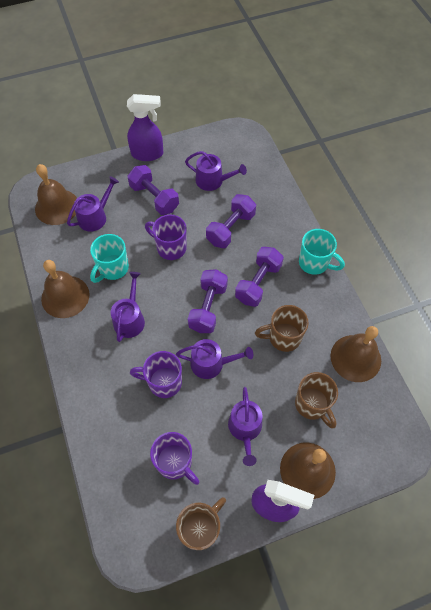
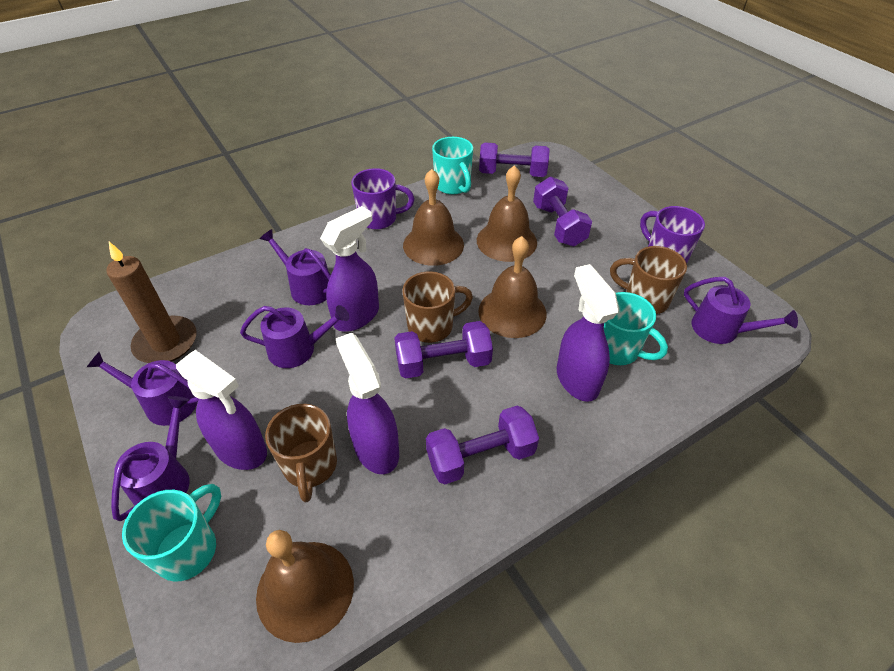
brown candle: none = 0 -> [106,242,197,363] = 1
purple mug: [130,351,182,398] [145,215,187,260] [150,432,200,485] = 3 -> [351,168,414,230] [640,206,705,263] = 2
purple spray bottle: [127,94,163,161] [251,480,314,522] = 2 -> [176,350,267,470] [320,206,379,332] [336,333,399,474] [557,264,619,402] = 4
turquoise mug: [90,234,129,283] [299,229,345,275] = 2 -> [122,484,221,582] [432,137,473,195] [604,292,668,365] = 3

